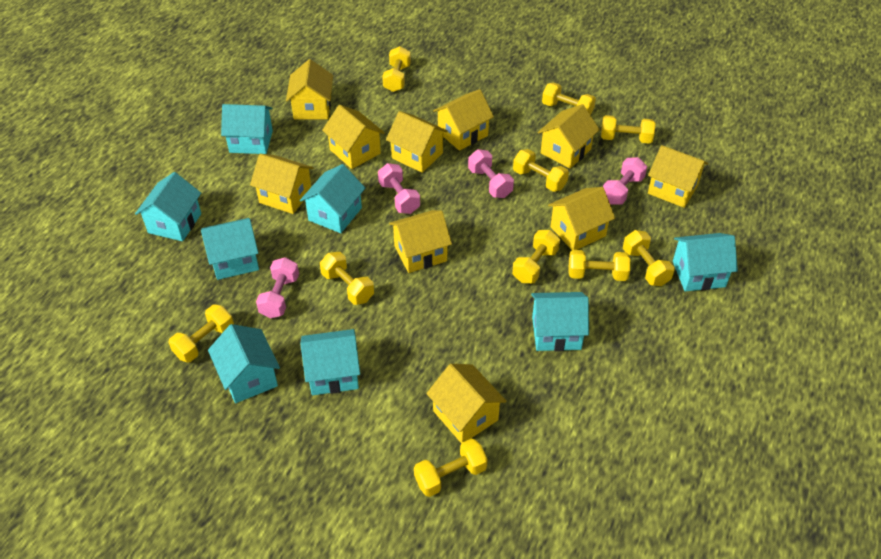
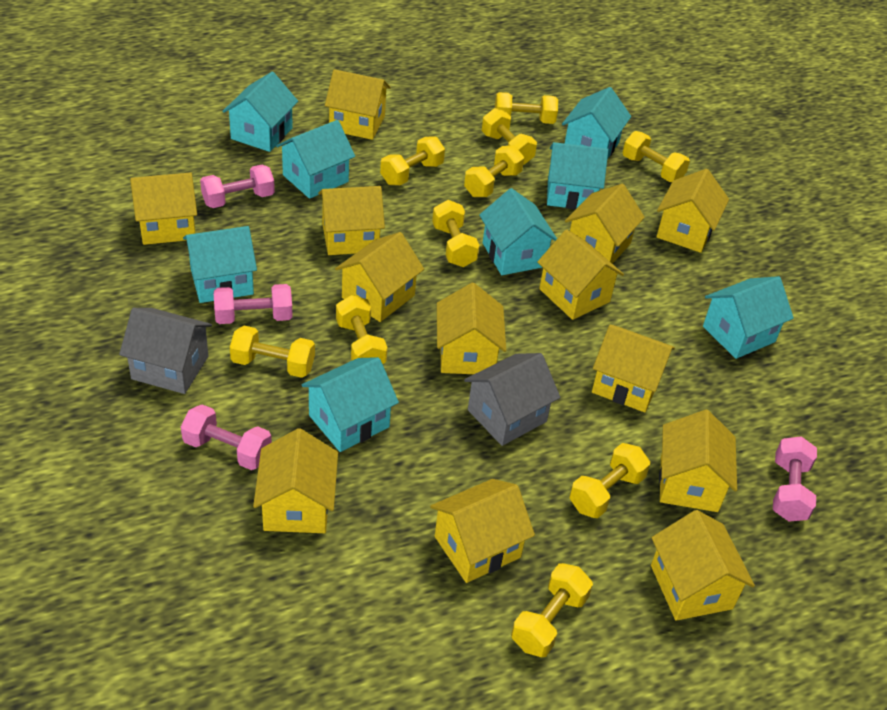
grey house: none = 0 -> [119,308,212,394] [464,353,560,446] = 2
yellow house: [250,154,313,214] [286,59,333,119] [322,105,385,169] [386,111,448,173] [389,210,452,273] [426,364,507,444] [433,89,494,151] [538,104,600,169] [548,187,615,250] [648,145,708,208] = 10 -> [130,173,197,245] [253,428,338,533] [318,186,385,255] [325,69,391,140] [335,232,424,322] [430,479,535,583] [437,283,506,374] [537,229,624,320] [565,184,645,264] [592,325,675,412] [651,510,755,621] [656,169,729,253] [659,410,737,512] = 13

